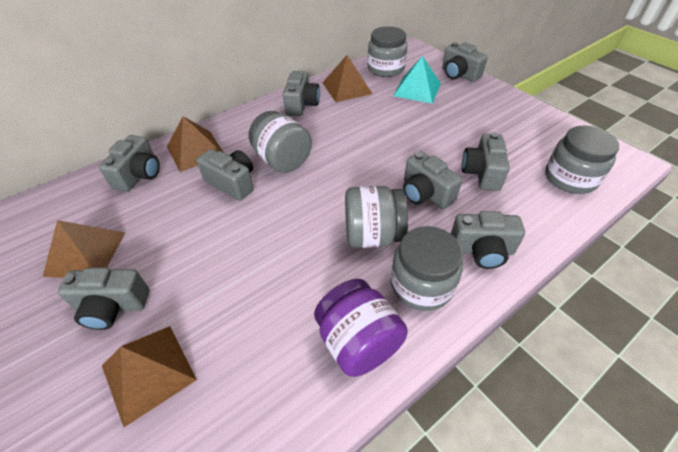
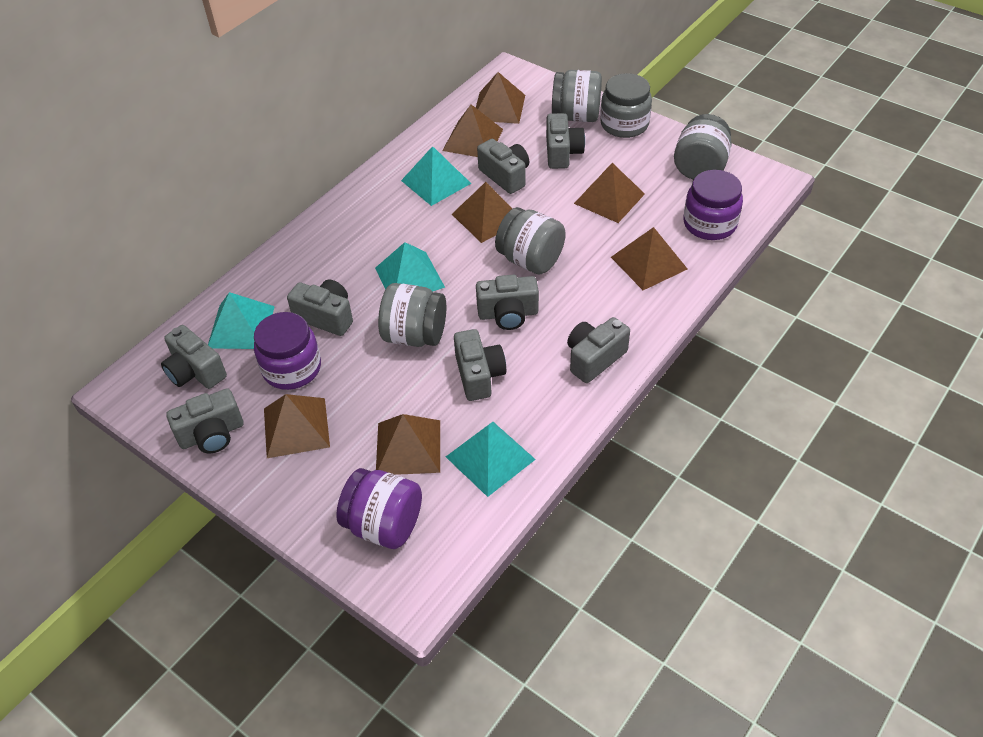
brown pyramid: [43,220,125,278] [102,326,197,427] [167,116,224,172] [322,55,372,102] = 4 -> [264,394,330,458] [376,414,440,475] [442,104,503,157] [452,182,512,243] [476,72,525,124] [574,163,645,223] [611,227,687,290] = 7
purple jar: [314,279,408,377] = 1 -> [254,312,321,390] [336,468,422,549] [684,170,743,240] = 3
turquoise pyramid: [393,56,441,104] = 1 -> [208,292,275,349] [375,242,445,292] [401,146,472,206] [446,422,536,497] = 4

